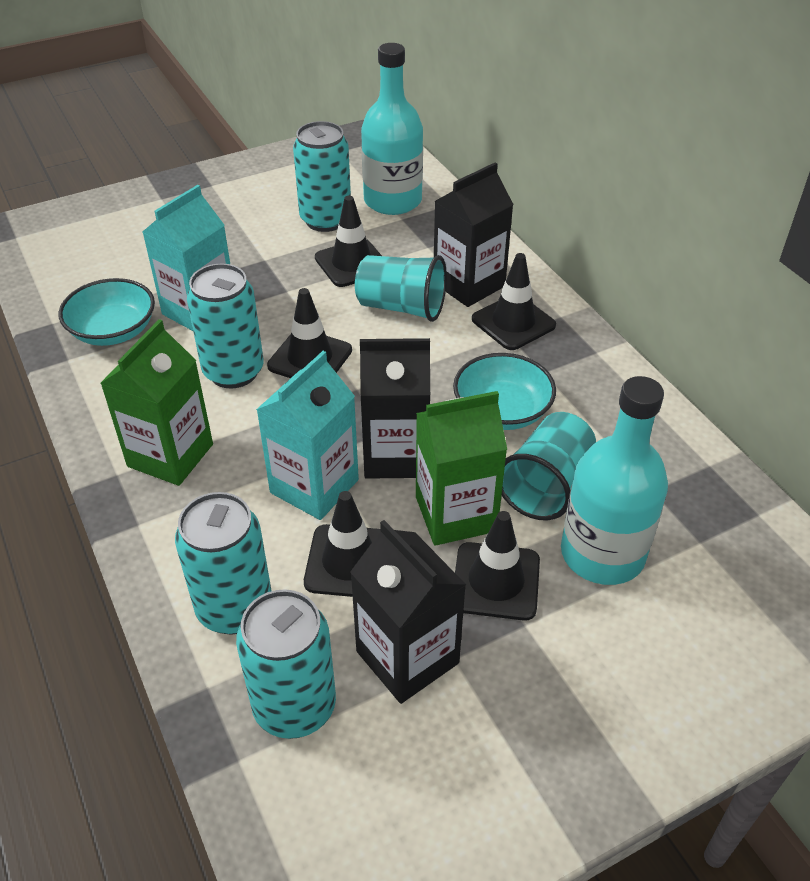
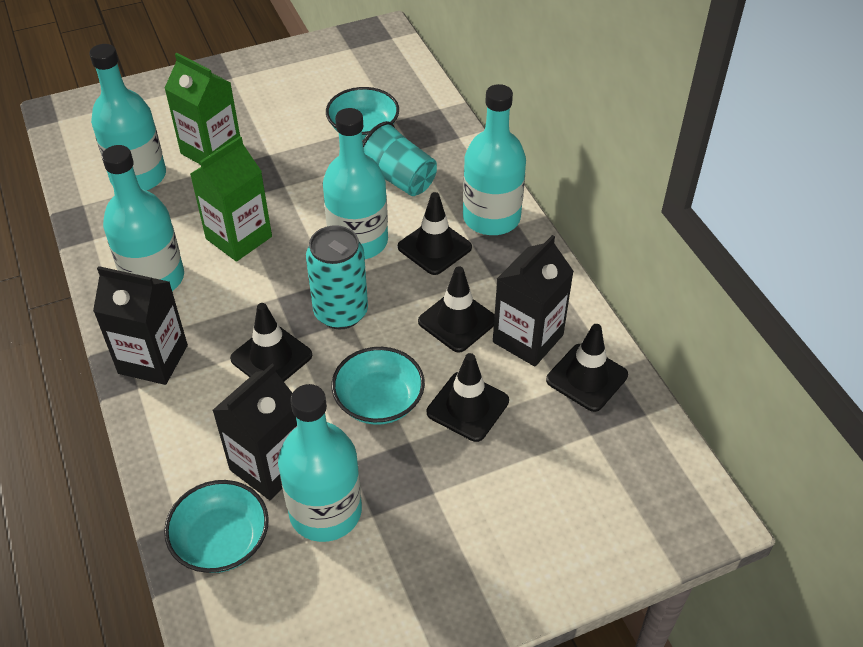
turquoise bottle: [361,43,423,215] [561,376,668,585] = 2 -> [89,44,166,191] [102,145,184,291] [278,384,362,542] [323,108,388,259] [463,84,526,235] = 5
turquoise bowl: [59,278,155,346] [453,353,556,430] = 2 -> [164,480,269,573] [326,87,399,140] [331,347,425,425] = 3
turquoise can: [175,492,272,635] [187,263,264,388] [236,589,336,739] [293,121,351,232] = 4 -> [306,225,368,329] = 1
turquoise carton: [143,185,230,331] [256,351,359,520] = 2 -> none = 0
turquoise cup: [355,255,447,322] [502,412,596,521] = 2 -> [363,121,437,196] = 1

